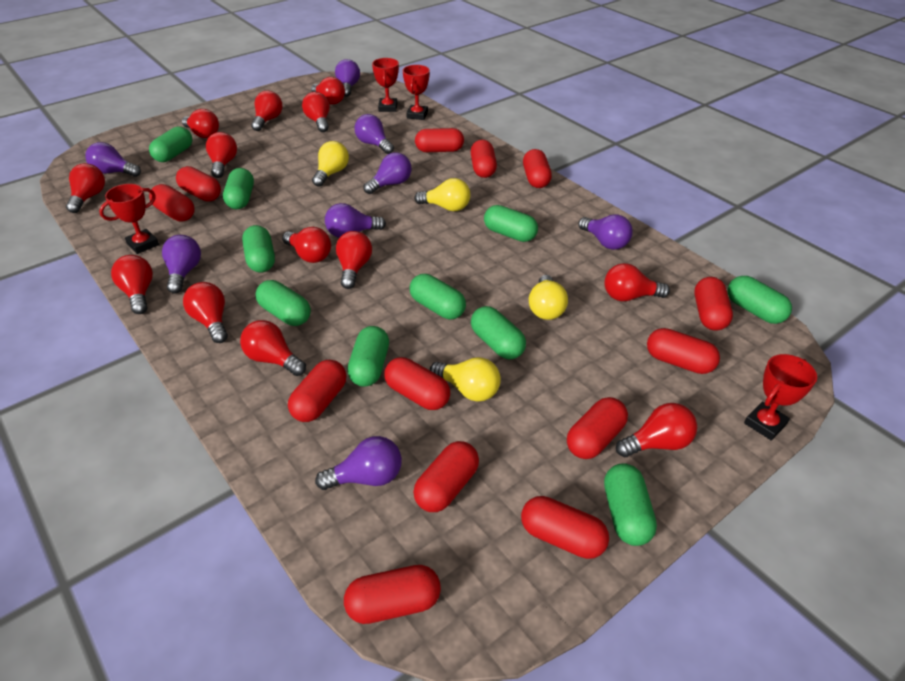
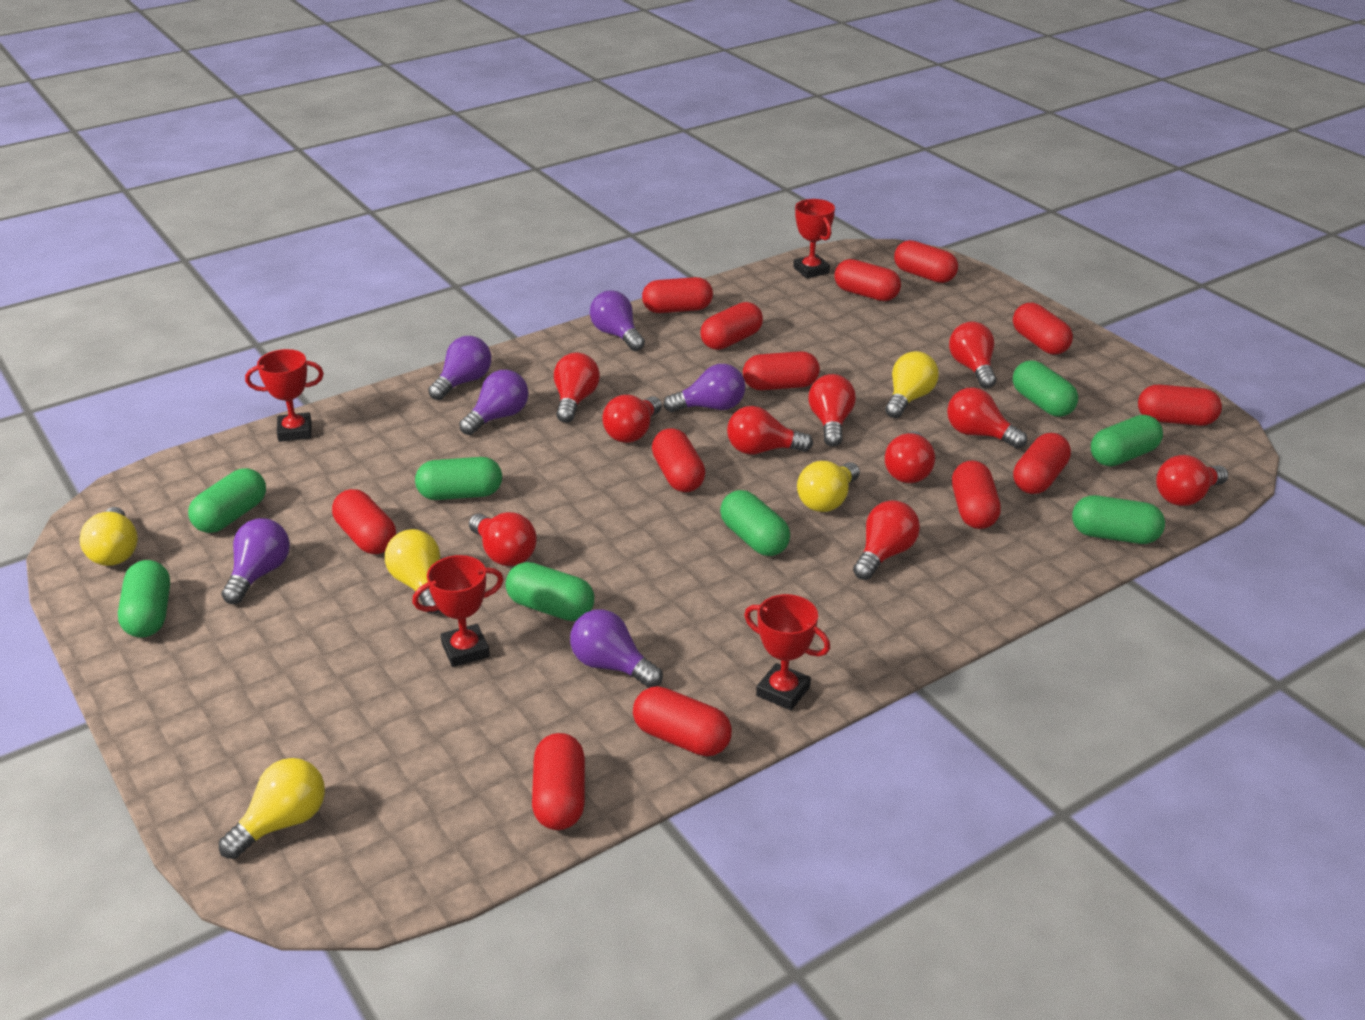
green capsule: [149,126,192,162] [223,168,254,209] [242,225,275,273] [255,280,311,326] [347,326,389,387] [410,274,466,319] [471,306,526,359] [484,205,538,242] [604,463,657,546] [727,276,792,324] = 10 -> [118,560,170,637] [188,468,266,533] [415,457,502,500] [506,562,594,621] [720,490,790,556] [1013,360,1078,417] [1072,495,1165,544] [1091,415,1163,466] = 8
purple light bulb: [85,142,141,177] [162,235,201,294] [315,436,402,490] [325,203,386,238] [335,59,360,97] [355,114,394,154] [363,152,412,194] [578,214,633,250] = 8 -> [222,518,290,604] [428,336,491,400] [459,370,528,435] [570,609,663,688] [590,290,645,351] [663,364,745,412] = 6
red light bulb: [66,163,105,213] [111,255,153,314] [182,109,219,138] [183,282,228,343] [206,132,237,178] [240,320,306,376] [251,91,283,131] [282,227,331,263] [302,92,330,132] [311,77,345,105] [336,231,372,289] [604,263,670,301] [616,403,697,457] = 13 -> [469,512,537,566] [554,353,600,423] [602,395,662,443] [727,406,813,454] [808,374,856,447] [853,500,920,580] [885,431,935,483] [947,387,1027,449] [949,322,996,389] [1156,455,1228,506] = 10
yellow light bulb: [312,141,349,187] [414,178,471,211] [430,357,501,402] [529,275,568,320] = 4 -> [79,507,138,566] [219,758,325,859] [385,529,441,614] [797,461,860,512] [885,351,939,418] = 5

